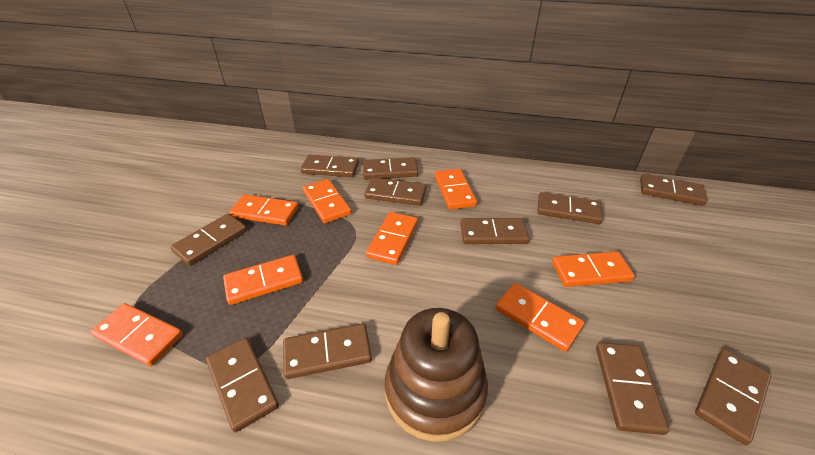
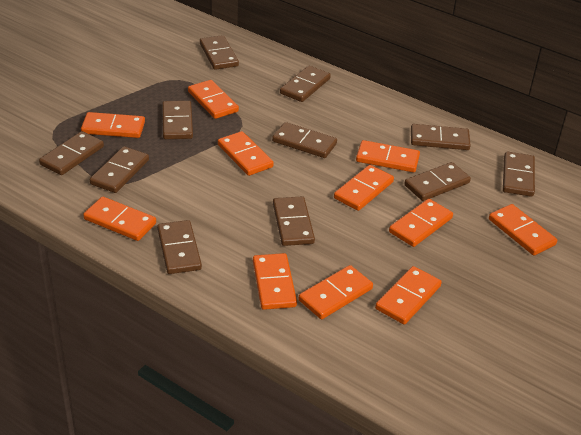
brown stacking toy: [385,308,488,442] = 1 -> none = 0
orange domino: [91,303,183,366] [223,255,303,305] [229,194,299,225] [303,179,352,223] [366,212,418,265] [435,169,477,210] [495,283,585,352] [552,251,635,287] = 8 -> [81,112,145,138] [83,197,156,241] [188,80,239,119] [218,131,274,176] [253,253,297,310] [299,265,373,319] [334,165,394,211] [356,140,420,172] [375,266,442,324] [389,199,453,247] [489,204,557,255] = 11

